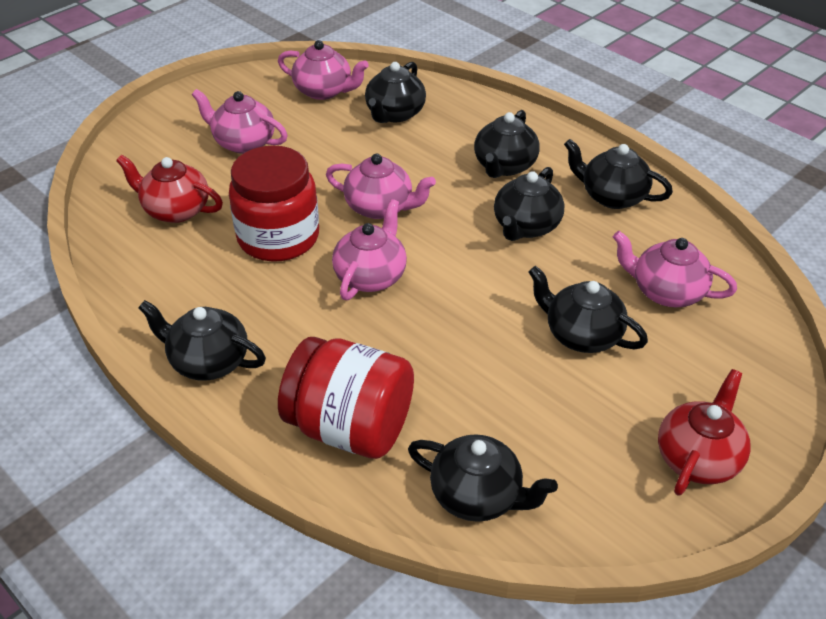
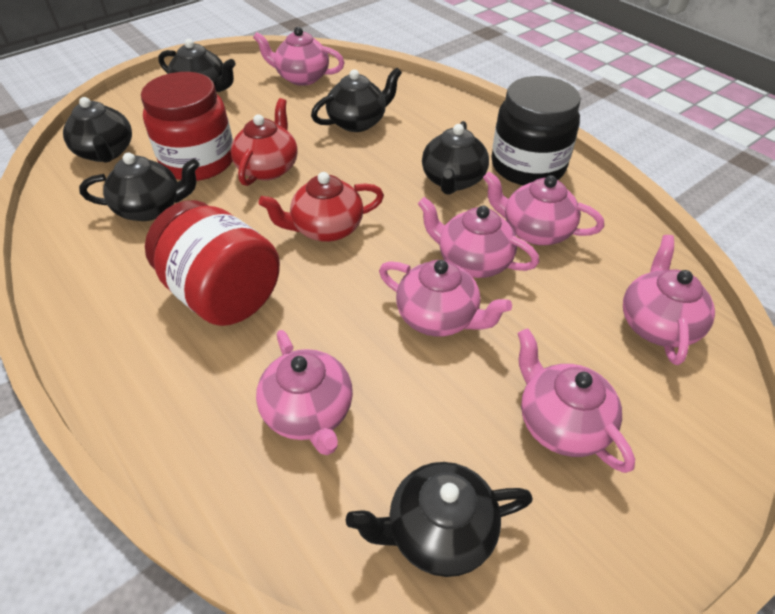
black jar: none = 0 -> [491,76,581,185] = 1
black teapot: [138,300,266,381] [365,62,426,123] [408,434,558,522] [474,110,540,178] [494,167,564,241] [529,266,648,353] [564,139,673,209] = 7 -> [63,97,132,163] [79,153,199,221] [158,39,236,92] [311,68,402,132] [346,462,533,577] [422,121,489,195] = 6
pink teapot: [192,89,288,154] [278,40,369,100] [326,153,436,219] [332,199,407,300] [613,231,737,307] = 5 -> [253,27,345,86] [256,330,353,455] [379,260,512,337] [418,197,539,278] [483,172,604,245] [517,328,635,473] [623,235,715,365] = 7

